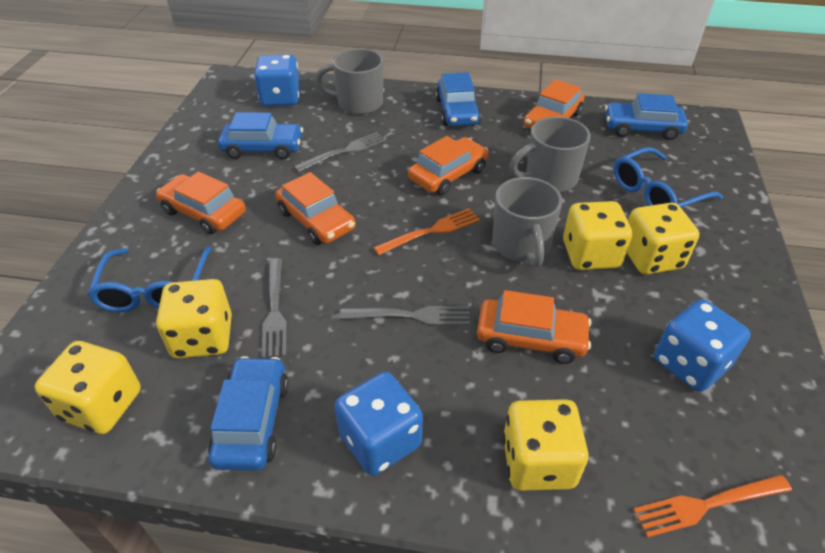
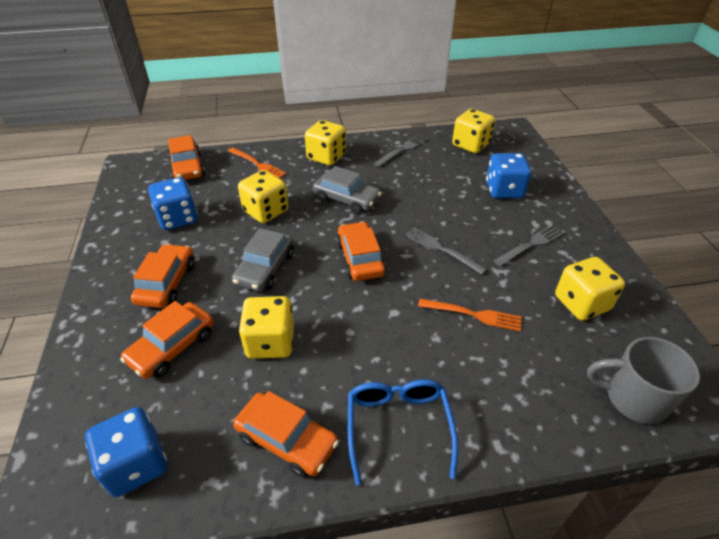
blue car: [208,356,289,471] [218,112,303,159] [435,72,481,126] [605,93,688,140] = 4 -> none = 0
blue glasses: [87,246,212,312] [614,147,723,207] = 2 -> [348,379,458,485] = 1
grey car: none = 0 -> [232,228,294,292] [313,166,382,214] = 2
grey mug: [315,48,383,115] [492,177,562,267] [510,116,591,192] = 3 -> [587,337,700,424] = 1

